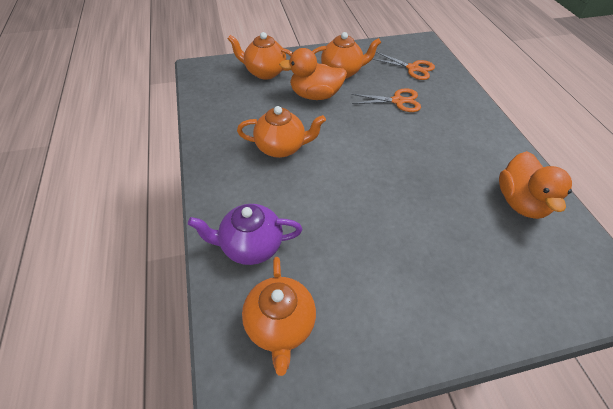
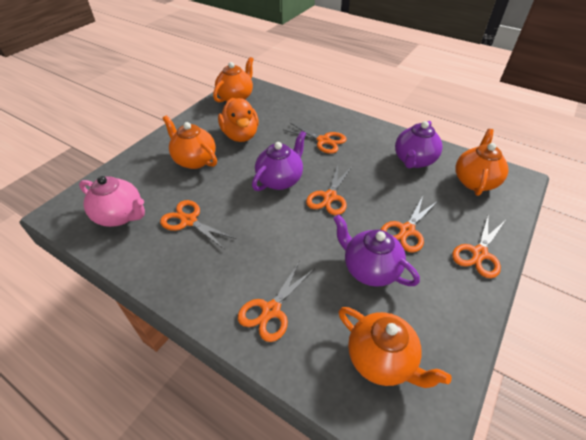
orange duck: [279,48,347,100] [499,151,572,219] = 2 -> [218,98,259,142] = 1
orange scissors: [351,88,421,112] [372,52,435,80] = 2 -> [160,200,236,249] [238,260,315,342] [284,123,347,154] [306,165,352,215] [381,196,438,253] [452,216,505,278] = 6
pink teapot: none = 0 -> [79,176,145,227] = 1
purple teapot: [188,204,302,265] = 1 -> [252,131,306,191] [333,214,420,287] [395,121,443,168] = 3

